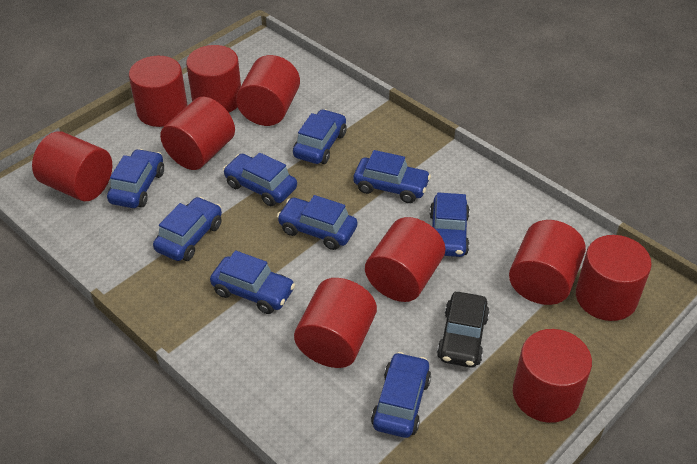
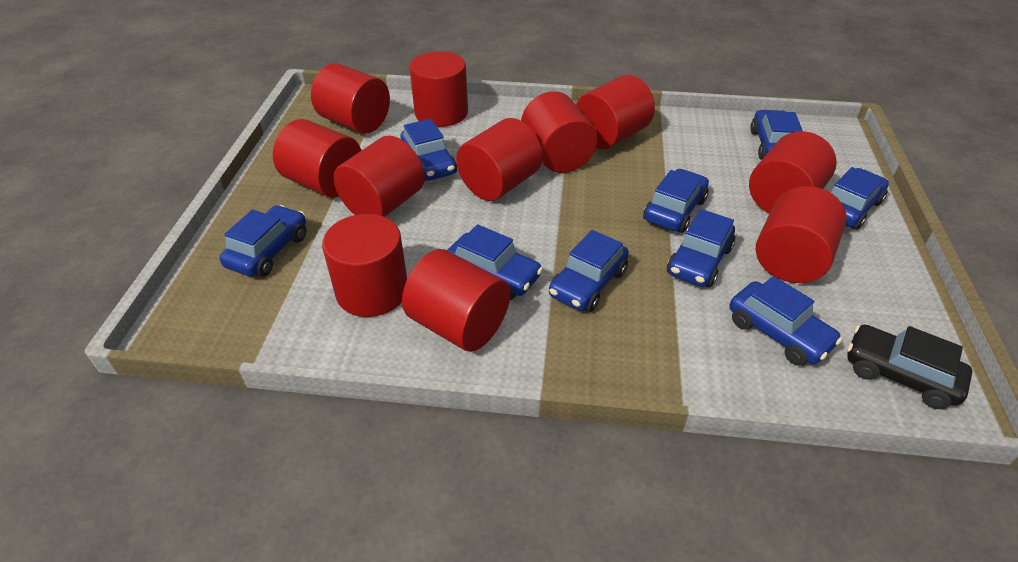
red cylinder: [32,131,112,201] [129,56,188,127] [160,97,235,170] [186,45,241,113] [236,55,300,126] [294,278,377,368] [365,217,445,302] [509,220,586,305] [513,329,592,423] [576,235,652,321] = 10 -> [273,119,361,198] [311,63,390,134] [322,214,407,317] [333,136,425,217] [402,249,510,352] [410,51,468,127] [456,118,543,201] [521,91,598,173] [576,75,655,149] [749,131,837,214] [756,186,847,283] = 11

